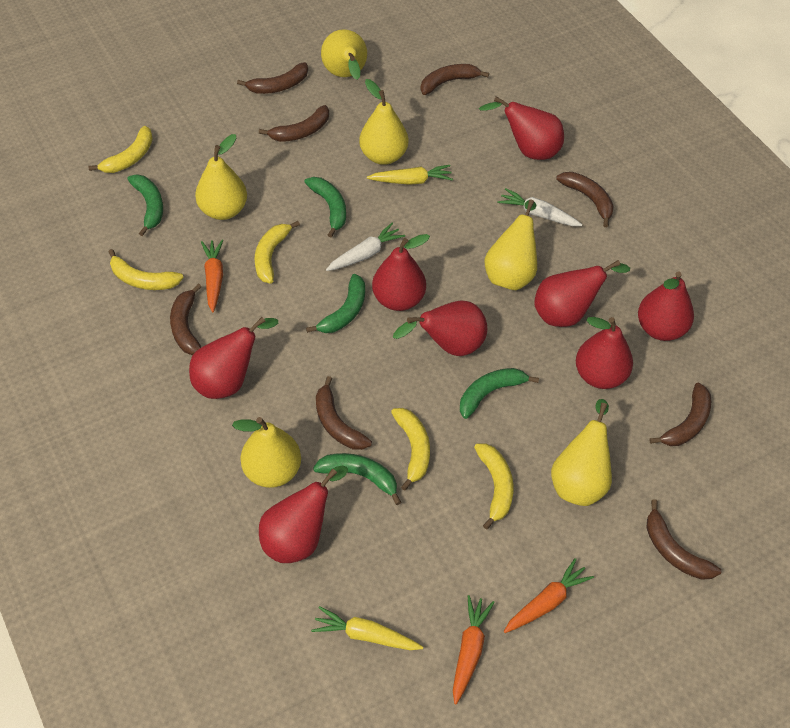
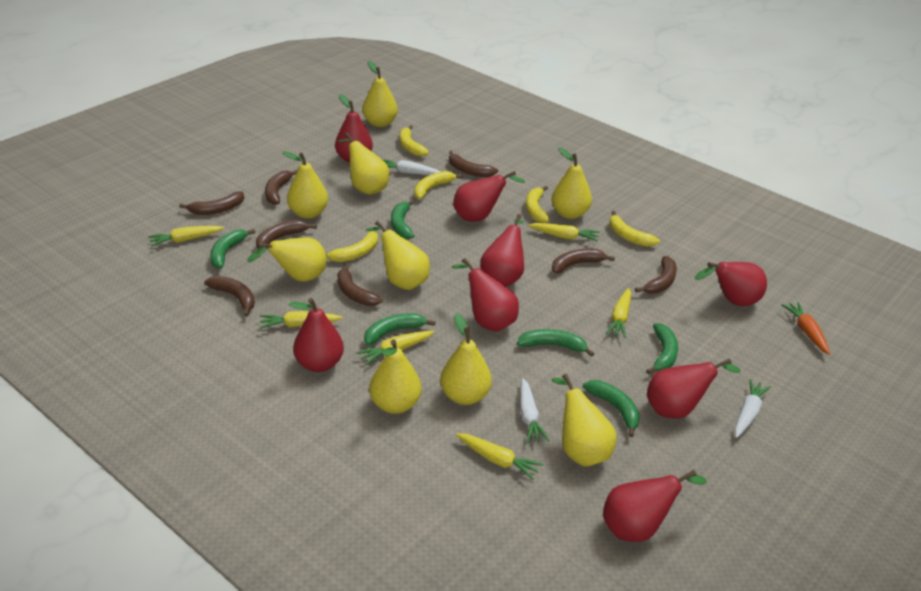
green banana: [127,174,163,236] [305,177,346,237] [306,274,365,333] [313,453,401,505] [460,368,539,419] = 5 -> [210,229,255,268] [364,313,436,345] [391,199,415,239] [517,329,594,357] [583,380,640,437] [646,323,678,374] = 6
orange carrot: [201,240,223,312] [453,595,495,704] [504,558,594,633] = 3 -> [782,302,830,355] = 1
white carrot: [326,223,405,271] [498,188,582,226] = 2 -> [382,159,440,175] [520,378,550,443] [735,379,771,438] = 3
yellow carrot: [311,606,423,650] [367,165,453,185] = 2 -> [148,226,224,247] [260,311,343,329] [356,331,434,365] [456,433,543,480] [528,223,600,241] [606,288,631,338] = 6
yellow pear: [195,134,247,220] [232,417,301,488] [321,29,367,80] [359,79,408,165] [485,199,537,290] [551,399,612,506] = 6 -> [247,237,327,282] [282,151,328,219] [338,133,389,195] [362,61,398,127] [366,221,430,290] [369,339,422,414] [440,313,492,405] [551,374,617,466] [552,147,592,219] = 9

